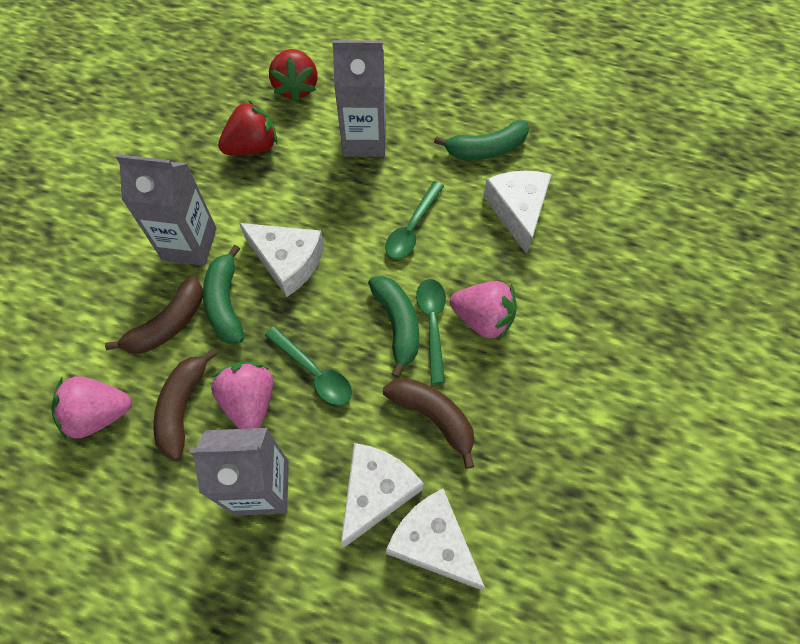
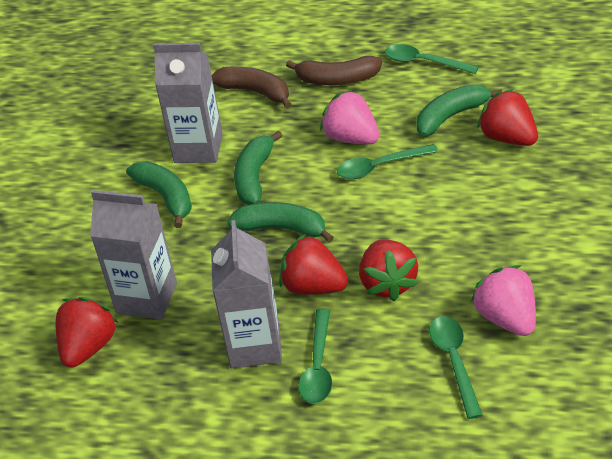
brown banana: [105,276,203,354] [153,349,218,461] [383,378,475,469] = 3 -> [212,66,292,108] [286,56,382,85] = 2
green banana: [203,245,244,344] [368,276,419,378] [434,120,529,160] = 3 -> [126,161,192,228] [228,202,334,243] [234,131,283,205] [416,84,502,137] = 4
green spoon: [265,326,352,405] [385,181,444,259] [416,279,446,384] = 3 -> [298,309,332,404] [337,144,438,179] [385,44,479,74] [429,316,482,419] = 4
pink strawberry: [51,376,132,440] [211,362,273,429] [450,281,517,340] = 3 -> [320,90,379,144] [471,265,536,336] = 2
red strawberry: [218,100,277,155] [269,49,318,102] = 2 -> [56,297,118,368] [279,234,348,295] [359,239,419,301] [477,89,538,146] = 4
white cheese: [239,223,324,297] [341,443,424,548] [386,489,485,590] [483,171,552,254] = 4 -> none = 0

